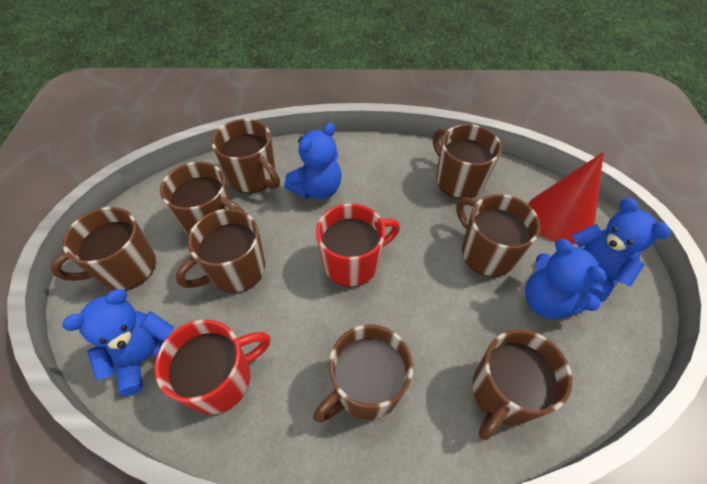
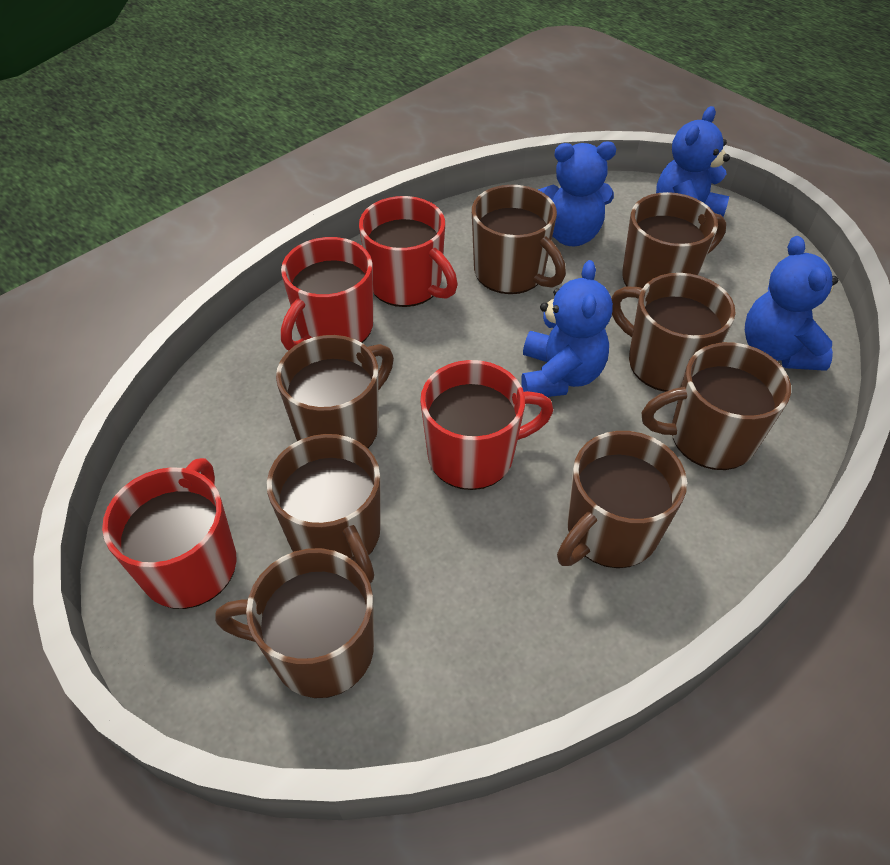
red cone: [528,152,604,244] = 1 -> none = 0
red mug: [154,320,271,414] [316,203,400,287] = 2 -> [102,458,236,609] [281,237,373,350] [359,196,458,307] [420,360,553,490] = 4

